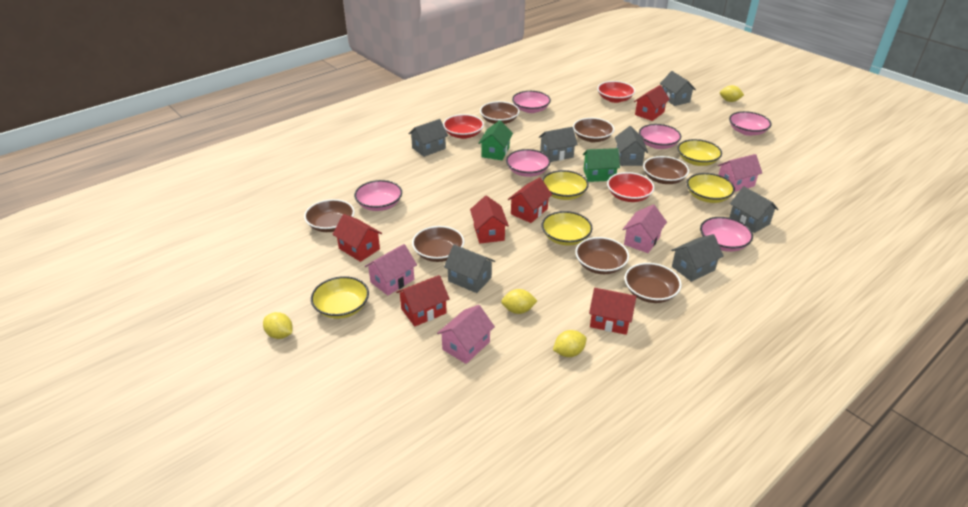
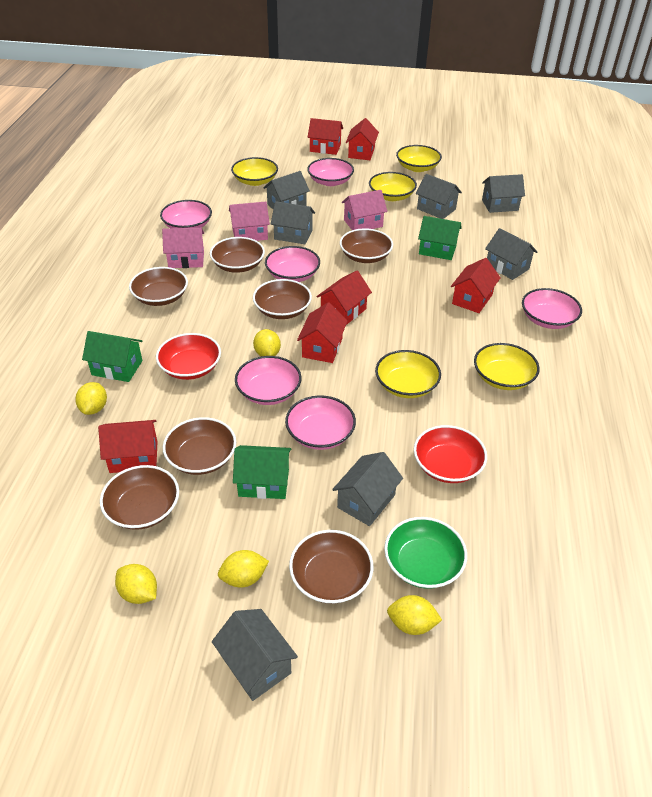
green bowl: none = 0 -> [384,517,467,589] = 1
green house: [478,120,513,160] [583,148,620,182] = 2 -> [82,331,143,382] [233,445,291,499] [418,216,462,260] = 3
pink house: [365,244,417,296] [437,305,495,364] [622,204,667,253] [717,154,762,191] = 4 -> [162,228,204,268] [229,202,270,241] [342,190,387,230] = 3
red bowl: [443,114,484,139] [597,81,635,103] [607,172,655,202] = 3 -> [156,333,221,380] [414,425,487,483] = 2
yellow lemon: [263,312,293,339] [501,289,537,314] [553,330,587,357] [720,85,744,102] = 4 -> [75,382,107,415] [115,564,157,604] [218,550,269,588] [253,329,281,356] [387,595,442,635] = 5

